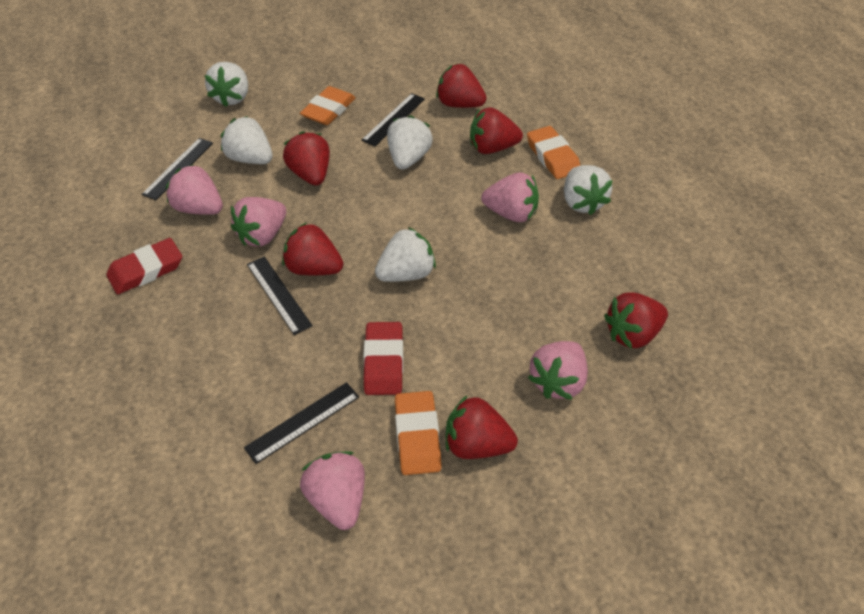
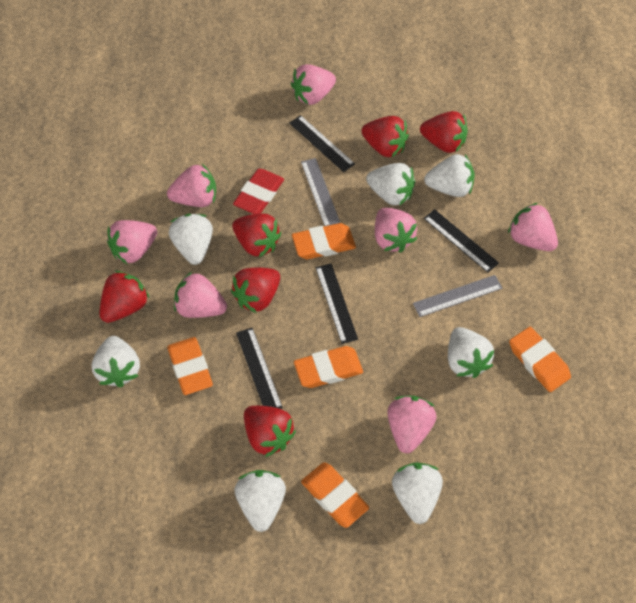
grey ruler: none = 0 -> [301,158,340,226] [413,275,502,317] = 2
orange eraser: [300,86,355,125] [395,391,442,475] [527,126,580,179] = 3 -> [167,337,213,395] [292,223,356,259] [294,346,363,388] [301,462,369,528] [509,327,571,392] = 5
pink strawberry: [166,164,223,215] [231,197,286,247] [300,451,365,530] [481,172,539,222] [528,341,588,400] = 5 -> [107,220,157,264] [167,164,216,207] [174,272,227,318] [291,64,336,105] [375,208,417,253] [387,396,436,453] [508,203,558,251] = 7
red eraser: [106,238,182,294] [363,322,403,395] = 2 -> [233,169,284,214] = 1
white strawberry: [205,62,248,107] [221,116,273,164] [375,227,436,282] [387,115,433,170] [564,165,613,215] = 5 -> [91,336,140,388] [169,214,213,265] [235,470,286,532] [366,163,415,206] [392,463,443,524] [424,154,475,197] [448,327,494,378] = 7

